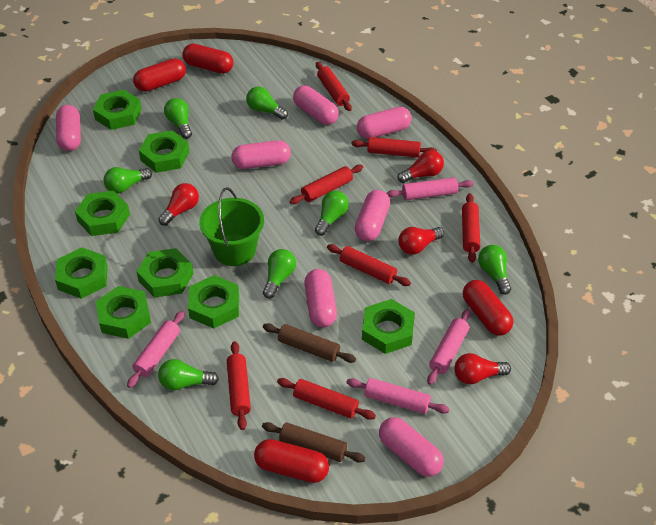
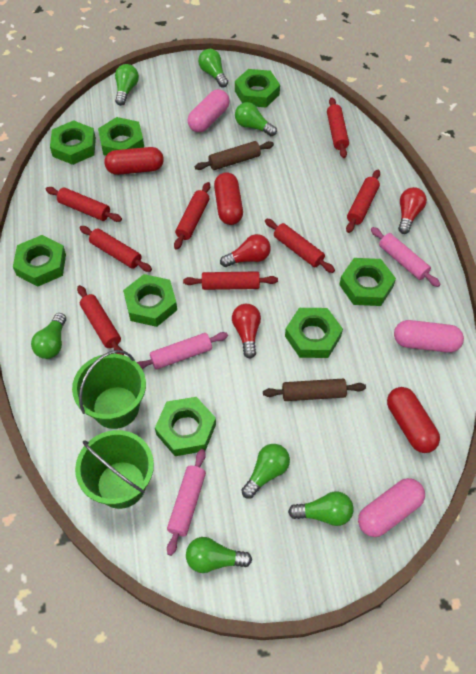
green bucket: [199,187,264,266] = 1 -> [72,350,146,429] [75,430,154,509] = 2
pink capsule: [56,105,81,151] [231,140,291,169] [293,86,339,125] [304,269,337,327] [355,190,390,241] [357,107,411,139] [379,417,444,477] = 7 -> [187,89,230,132] [358,478,425,537] [394,320,464,353] = 3
pink rolling pin: [127,311,185,388] [346,378,449,414] [386,177,474,200] [427,309,471,385] = 4 -> [137,332,228,369] [167,449,206,556] [371,227,441,287] = 3
red capsule: [133,58,186,92] [182,44,233,74] [254,439,329,483] [463,280,513,336] = 4 -> [104,147,164,175] [214,172,243,225] [387,387,440,453] = 3
red light bulb: [158,183,199,226] [398,150,444,183] [398,227,444,255] [454,353,511,384] = 4 -> [220,234,271,267] [232,304,261,359] [398,187,427,234] = 3
red rolling pin: [227,341,251,430] [277,378,376,420] [290,165,363,204] [316,62,352,111] [327,244,411,286] [351,137,437,158] [462,193,480,263] = 7 -> [46,187,122,222] [77,285,124,355] [79,226,152,272] [174,182,210,250] [183,271,278,290] [265,219,335,273] [327,97,349,158] [346,170,380,233] = 8

